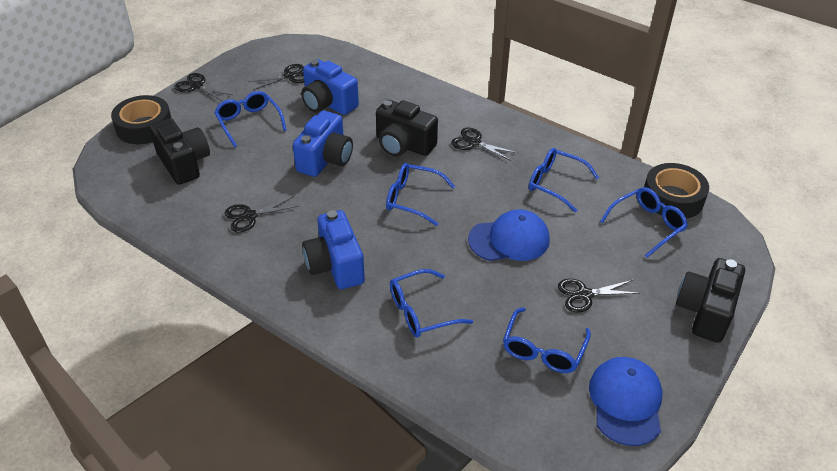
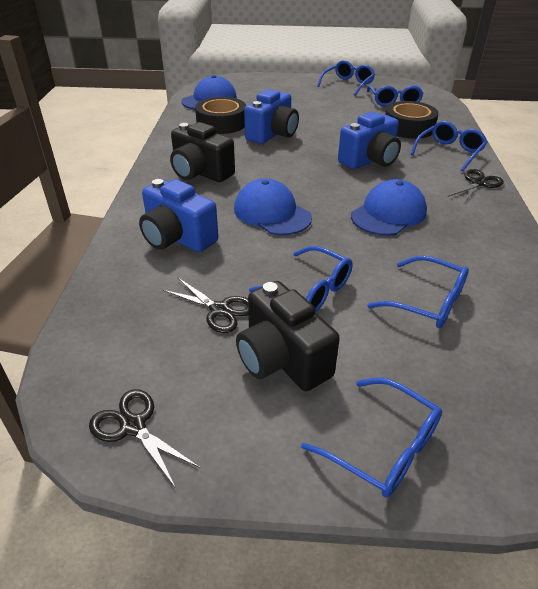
black camera: [150,118,210,185] [376,100,438,156] [676,258,745,343] = 3 -> [170,122,235,182] [236,281,340,391] = 2
black scissors: [174,73,232,102] [224,196,299,232] [248,64,304,90] [451,127,518,161] [558,279,639,313] = 5 -> [89,389,200,487] [163,277,248,333] [448,169,504,203] = 3
blue cap: [468,209,550,261] [589,357,662,446] = 2 -> [181,75,237,109] [234,178,312,235] [351,179,427,236] = 3

